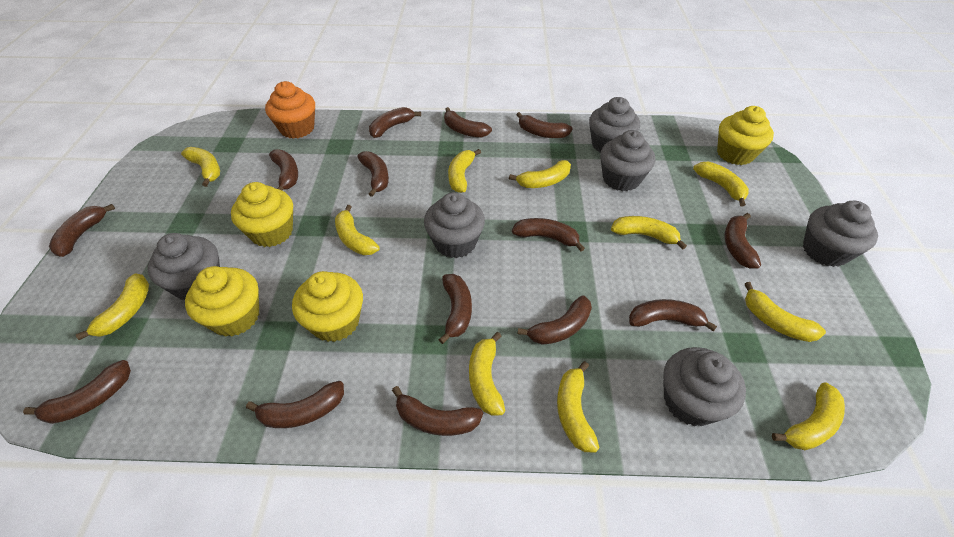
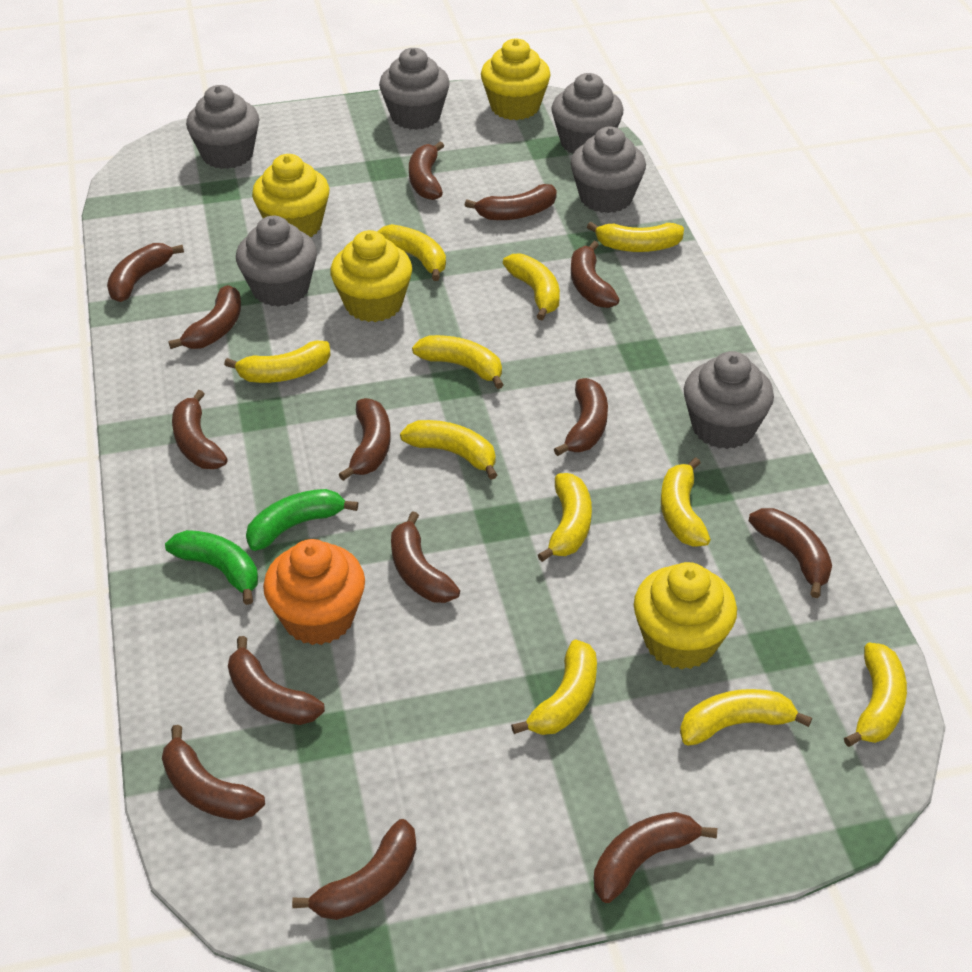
green banana: none = 0 -> [165,530,258,605] [246,489,358,551] = 2

